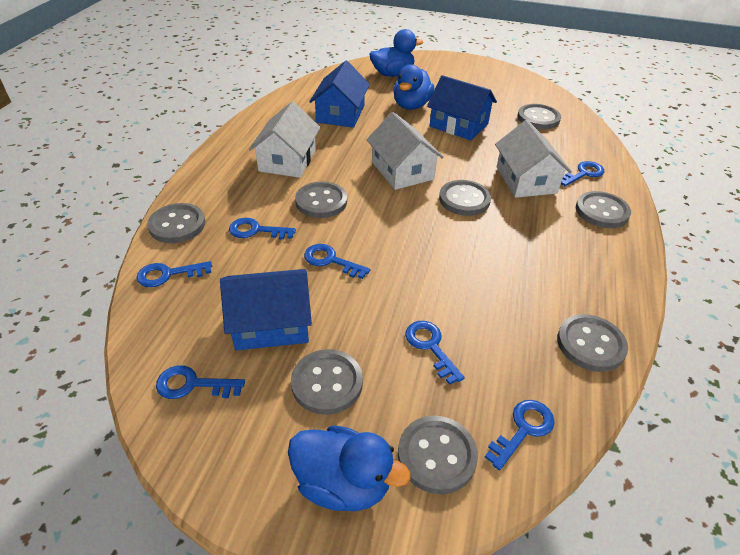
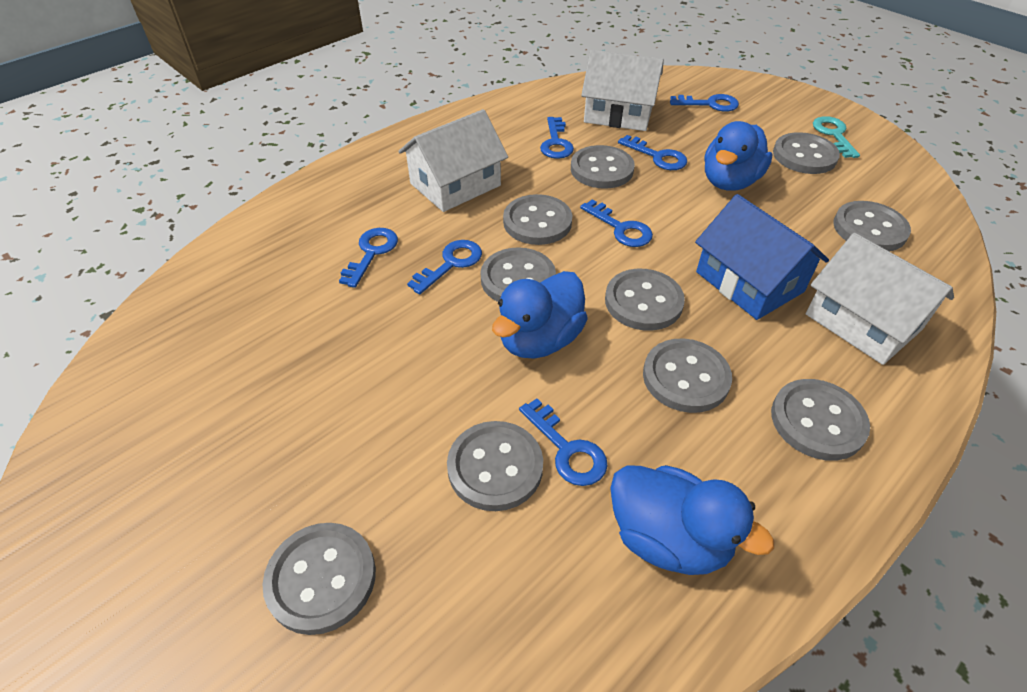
blue house: [220,269,312,350] [309,61,370,128] [427,75,497,140] = 3 -> [695,194,829,320] = 1
grey button: [147,203,205,243] [291,349,363,415] [295,181,347,218] [398,416,478,494] [439,180,491,216] [518,104,561,129] [557,314,628,372] [576,191,631,228] = 8 -> [262,523,376,635] [447,421,543,511] [480,247,556,302] [503,194,572,245] [571,145,635,189] [605,269,685,331] [643,339,732,413] [771,379,870,461] [773,132,840,174] [833,201,911,252] = 10
turquoise key: none = 0 -> [813,116,860,158] = 1

